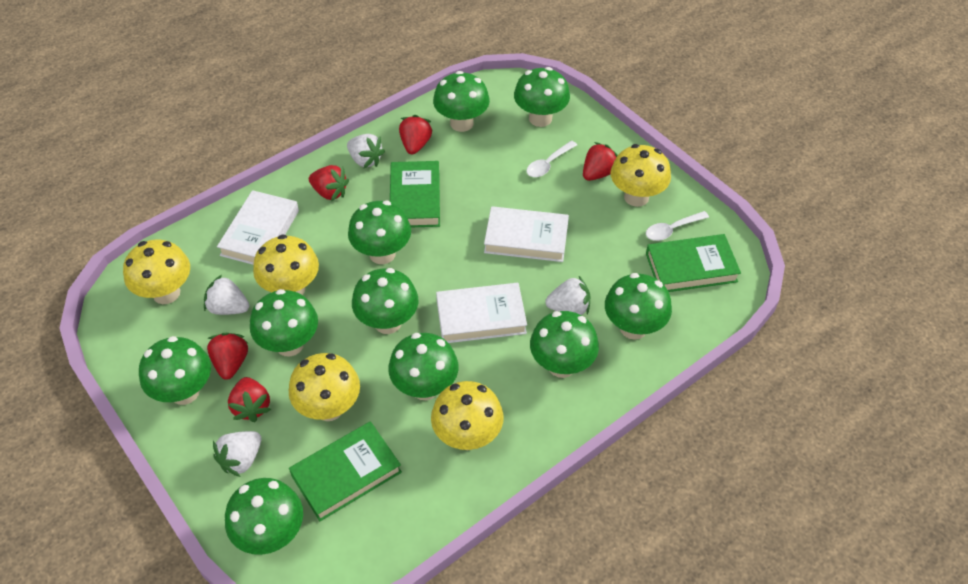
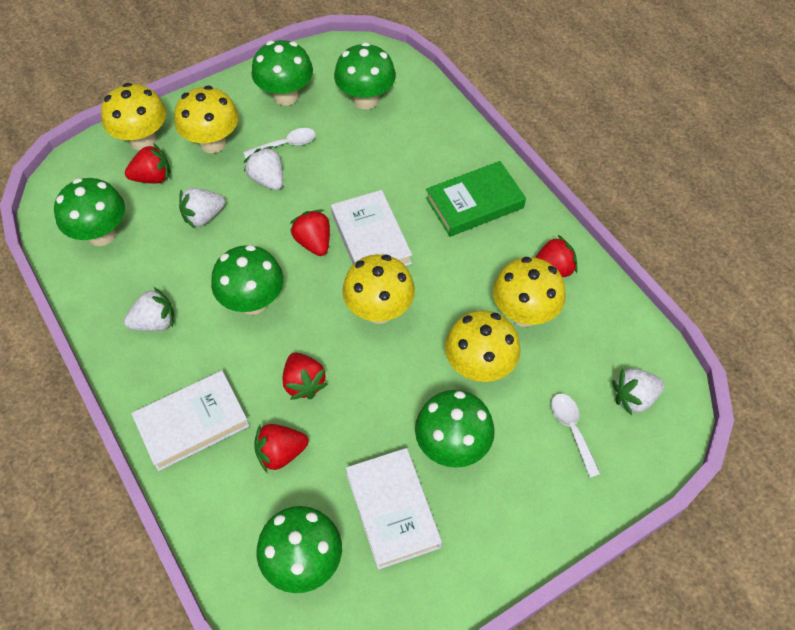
green book: [289,421,402,521] [390,161,440,227] [646,234,741,292] = 3 -> [426,161,526,237] = 1
green mushroom: [139,336,211,405] [225,478,303,555] [250,289,318,357] [348,201,411,264] [352,268,418,334] [388,333,458,400] [433,71,490,132] [514,67,570,127] [530,311,599,378] [605,273,672,340] = 10 -> [54,178,125,246] [211,245,284,315] [251,40,313,106] [257,506,342,593] [334,42,396,109] [415,390,495,468] = 6

